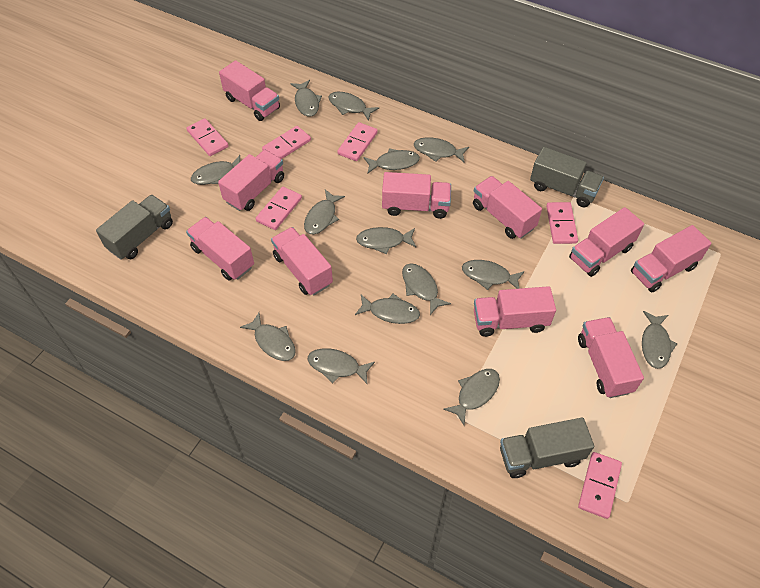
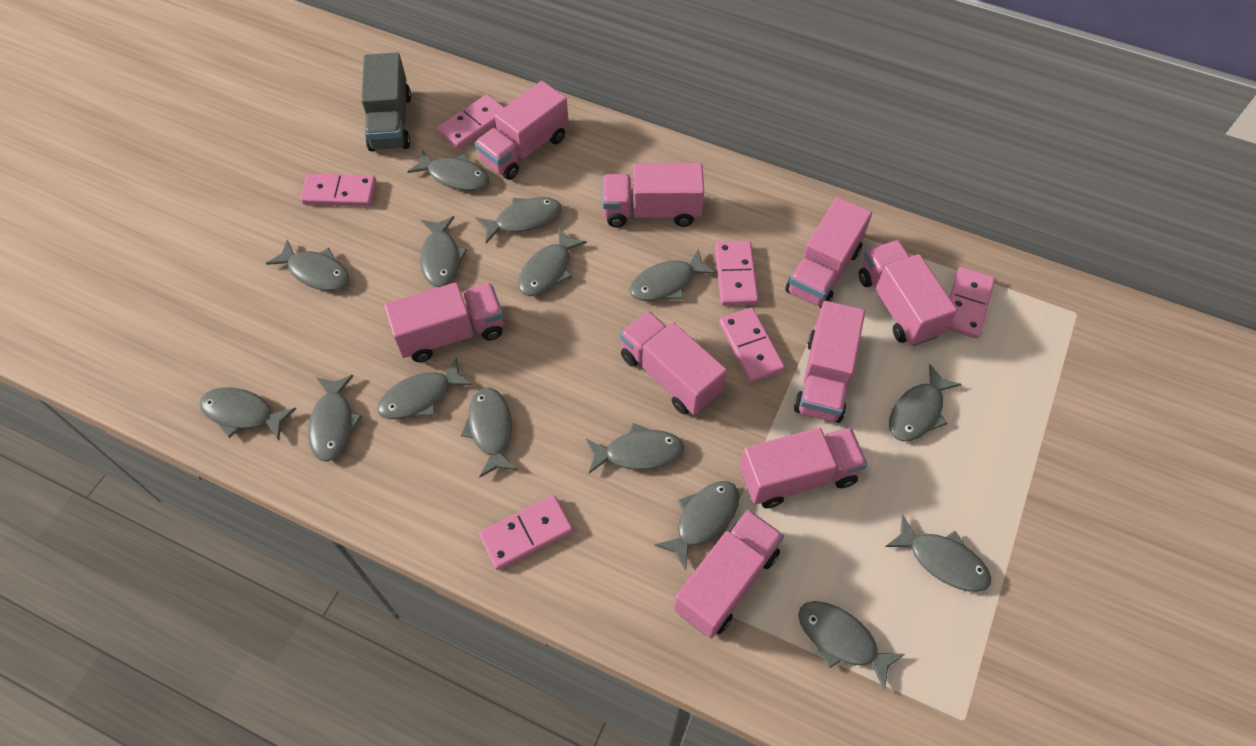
grey fish: [191,155,240,185] [240,312,296,361] [290,80,322,117] [304,190,345,235] [308,348,375,384] [329,92,379,121] [355,294,420,324] [356,227,416,254] [363,148,420,174] [402,263,451,315] [414,137,469,163] [443,369,500,426] [462,260,524,290] [642,311,677,369] = 14 -> [200,387,296,441] [266,240,349,291] [308,375,362,462] [377,357,473,419] [407,149,489,191] [420,216,467,287] [461,387,518,478] [476,197,562,243] [518,228,587,296] [586,423,685,474] [629,248,716,301] [655,481,740,571] [798,601,905,691] [885,514,991,592] [889,364,962,441] = 15
grey truck: [96,195,173,260] [500,418,594,478] [530,147,604,207] = 3 -> [361,52,411,151] = 1
pink truck: [186,217,254,281] [218,150,284,211] [219,60,280,121] [271,227,333,295] [382,172,451,219] [473,176,542,239] [474,286,556,337] [569,207,644,277] [578,317,644,398] [631,225,711,293] = 10 -> [384,283,504,362] [475,81,569,180] [602,163,704,228] [620,311,727,415] [674,510,784,638] [740,428,867,508] [785,197,872,308] [794,301,865,423] [859,240,957,346] = 9

